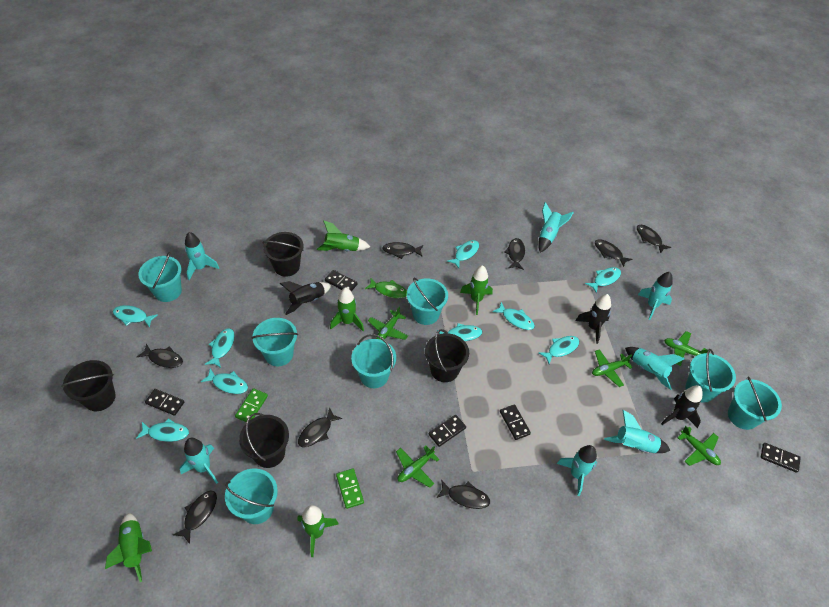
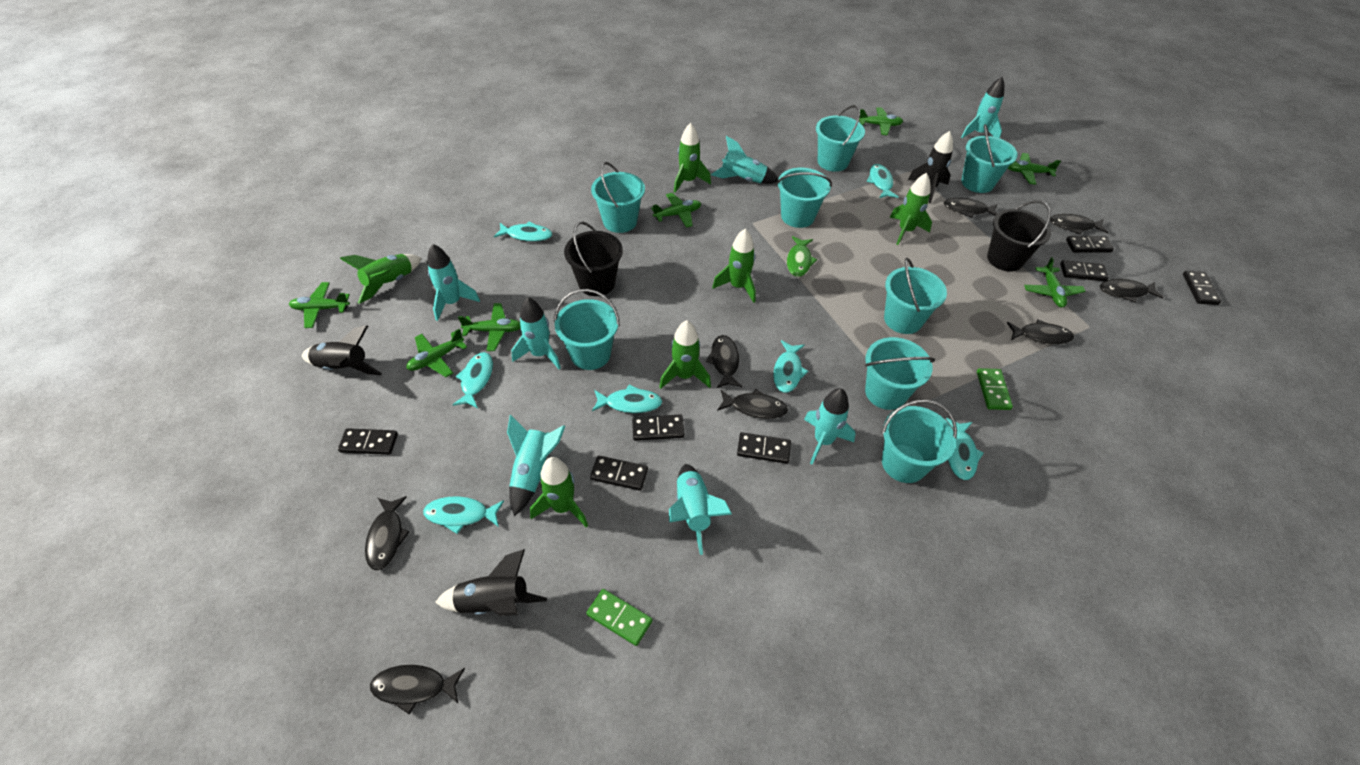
black bucket: [61,360,116,411] [239,413,289,468] [263,232,304,277] [425,329,469,382] = 4 -> [564,221,623,296] [987,200,1051,272] = 2
black domino: [145,389,184,416] [325,270,358,291] [429,415,466,447] [500,404,531,440] [761,443,801,473] = 5 -> [338,428,398,455] [590,456,648,491] [632,414,684,441] [737,432,791,464] [1060,260,1109,281] [1066,236,1114,253] [1183,271,1221,305] = 7
green plane: [368,307,408,340] [396,446,439,488] [592,349,633,387] [664,331,708,366] [678,426,721,466] = 5 -> [289,282,350,328] [406,328,467,377] [458,303,521,351] [651,193,701,228] [859,107,903,135] [1008,153,1061,185] [1024,257,1086,307] = 7
green rocket: [105,513,152,582] [298,505,339,557] [317,220,370,251] [330,287,364,331] [460,265,493,315] = 5 -> [340,254,422,304] [530,457,588,528] [659,320,711,389] [674,123,711,193] [712,229,756,303] [890,173,932,245] = 6
turquoise bucket: [138,252,182,302] [225,469,278,524] [252,318,298,366] [351,334,396,388] [407,278,448,325] [686,349,736,403] [728,376,782,430] = 7 -> [554,289,620,370] [591,162,645,233] [777,168,832,228] [816,105,865,172] [865,337,935,410] [882,399,957,483] [884,257,947,334] [961,124,1018,193] = 8
turquoise fish: [113,305,158,328] [136,418,189,442] [201,368,248,394] [204,328,235,368] [437,323,482,341] [447,240,479,268] [492,302,535,330] [538,336,579,364] [585,267,621,293] = 9 -> [423,496,504,534] [453,352,493,408] [494,221,552,242] [592,384,663,413] [773,340,808,393] [867,164,899,198] [946,418,984,480] = 7

